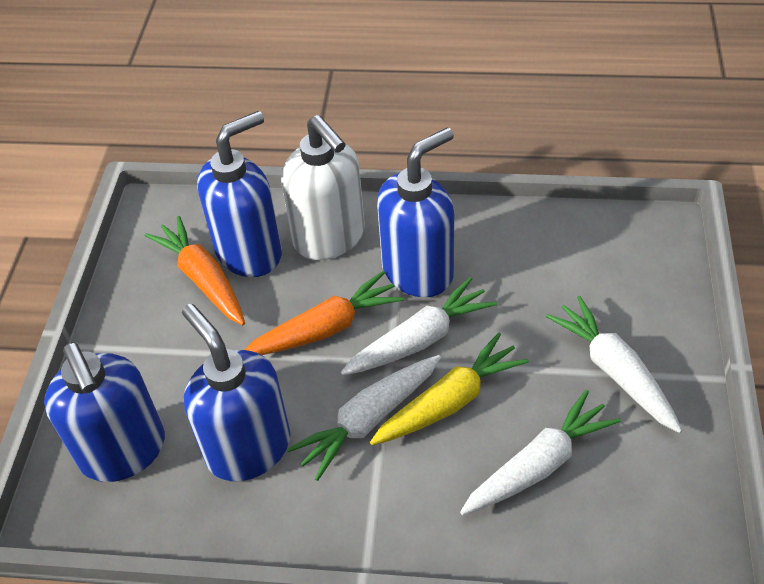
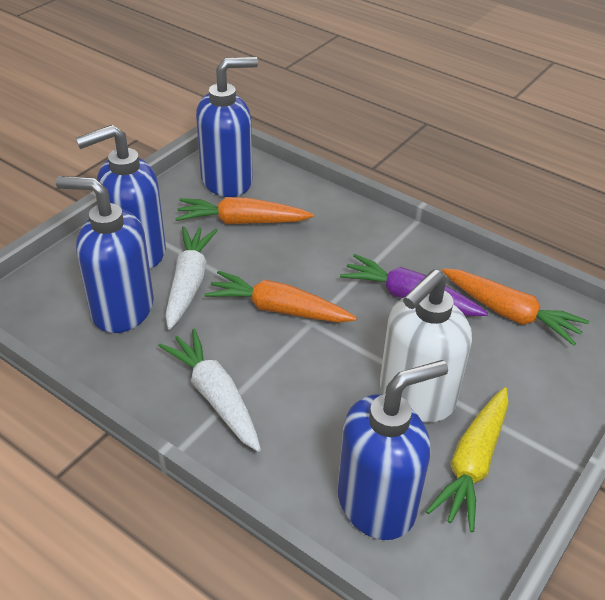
orange carrot: [145,216,245,325] [244,271,404,355] = 2 -> [175,197,314,224] [204,271,357,323] [442,268,589,346] = 3
purple carrot: none = 0 -> [340,254,488,316] = 1
white carrot: [287,355,441,481] [340,277,497,375] [460,390,621,515] [545,296,682,433] = 4 -> [158,328,261,452] [165,226,218,330] = 2

